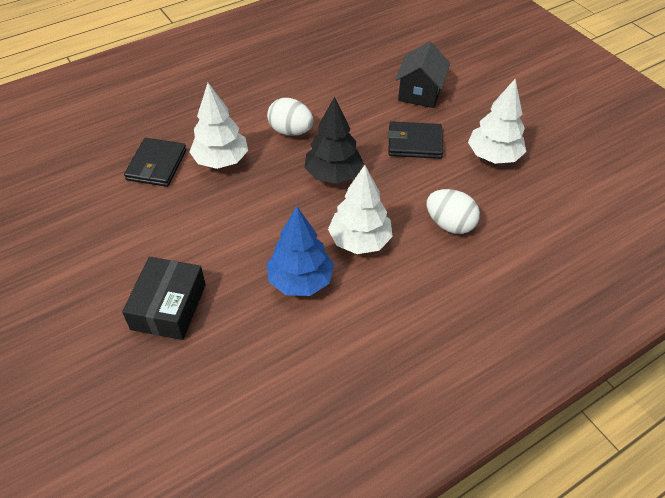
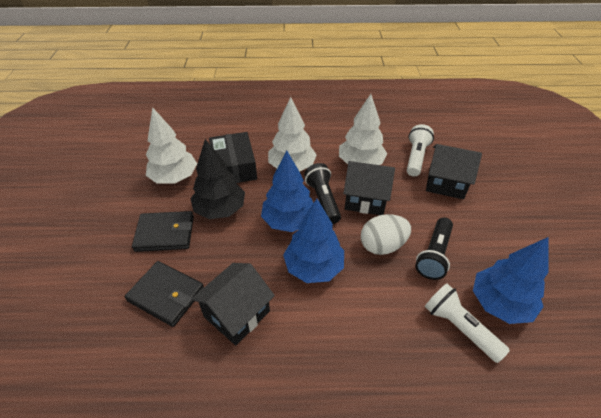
black flashlight: none = 0 -> [304,163,341,224] [415,218,453,280] = 2
black house: [395,41,450,108] = 1 -> [191,263,275,345] [343,161,395,215] [426,144,482,199] = 3
blue tree: [267,207,334,296] = 1 -> [261,151,313,232] [283,199,344,283] [473,237,549,324] = 3
white egg: [267,98,313,136] [426,189,480,234] = 2 -> [361,214,411,255] = 1
white flashlight: none = 0 -> [407,124,434,177] [425,283,510,363] = 2

